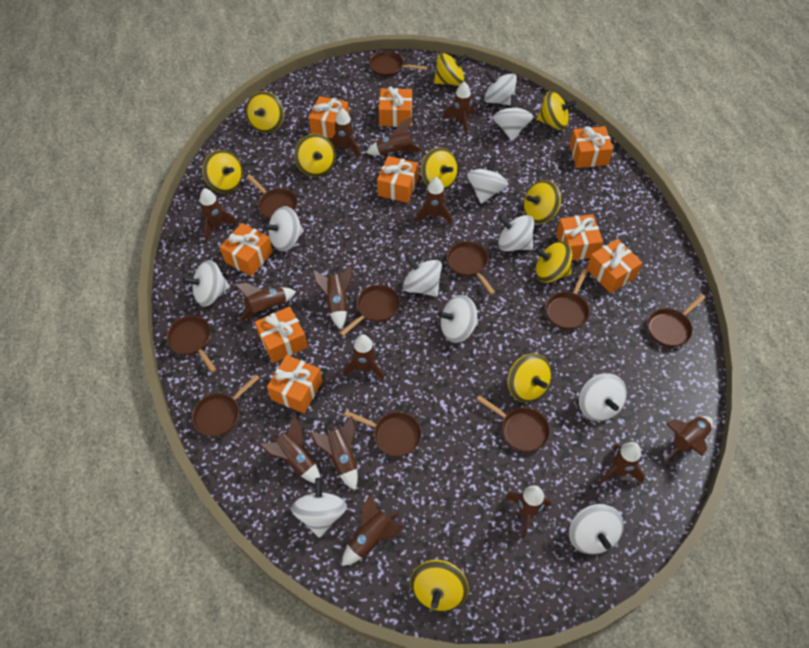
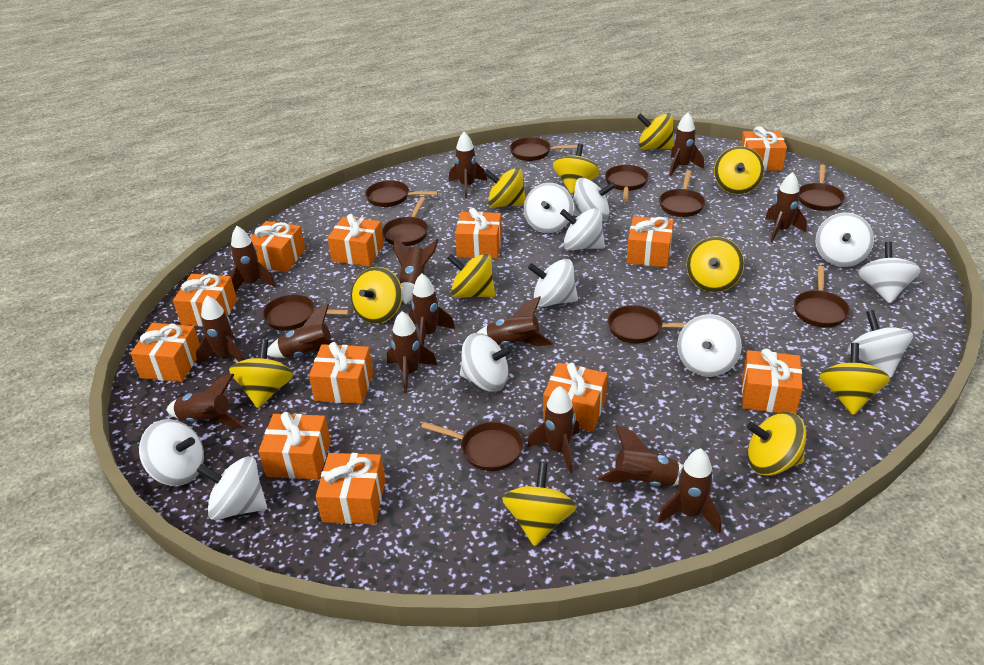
orange gift: [220,223,273,276] [255,307,308,363] [267,355,323,413] [309,96,349,138] [377,156,418,203] [379,86,412,127] [556,214,603,261] [569,126,613,168] [587,239,643,293] = 9 -> [130,323,200,382] [173,274,237,327] [250,221,305,272] [259,412,331,479] [309,342,373,404] [316,453,386,524] [327,214,384,267] [455,208,502,259] [543,363,608,432] [627,216,673,268] [741,126,787,171] [742,349,803,414] = 12
yellow spinning top: [202,150,243,193] [246,91,284,133] [294,134,335,177] [410,560,469,612] [421,148,458,190] [434,53,468,86] [508,353,552,402] [523,180,561,224] [535,241,572,283] [537,91,577,130] = 10 -> [229,339,294,408] [351,267,402,324] [447,254,495,298] [484,168,526,208] [502,463,577,546] [553,144,600,194] [637,113,674,149] [687,236,744,292] [714,146,764,194] [747,412,806,476] [819,343,890,415] = 11

